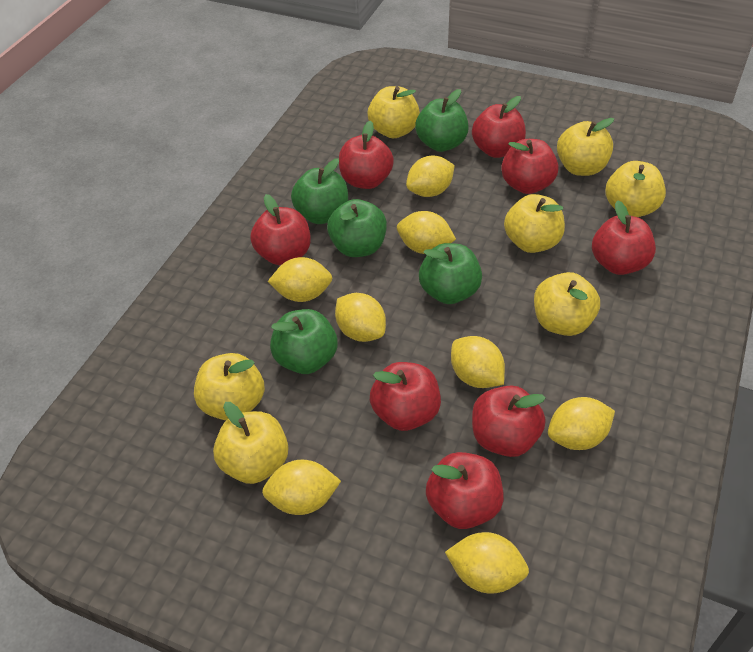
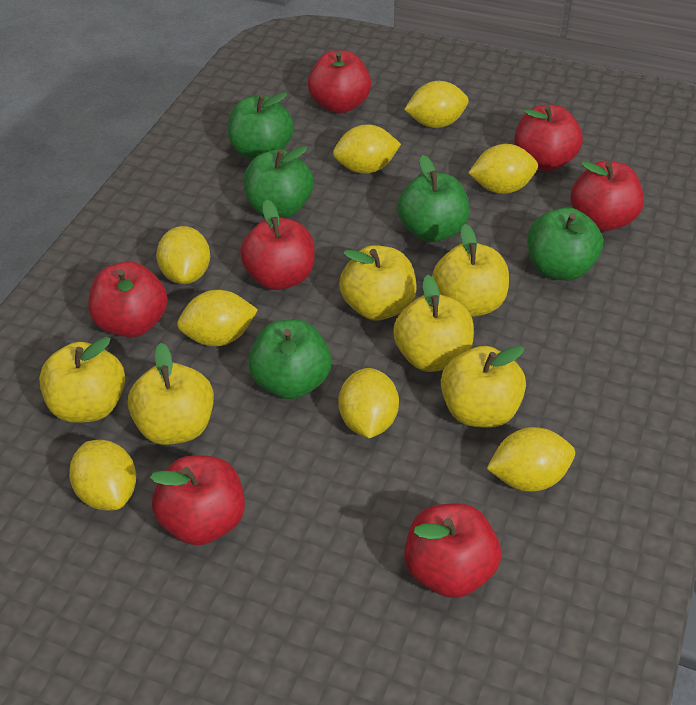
red apple: [250,194,311,265] [339,121,394,189] [370,362,441,431] [426,452,504,529] [472,96,526,158] [472,386,546,457] [501,139,559,194] [592,200,656,275] = 8 -> [88,262,168,337] [150,455,245,545] [240,199,315,290] [308,50,371,114] [404,503,501,598] [514,105,583,171] [571,161,644,231] = 7
yellow apple: [194,353,265,420] [213,402,288,484] [368,86,420,138] [504,194,565,253] [534,272,600,336] [557,118,614,176] [605,161,666,217] = 7 -> [39,337,125,423] [128,343,214,445] [339,245,416,321] [393,275,474,372] [432,224,509,317] [441,346,526,428] = 6

